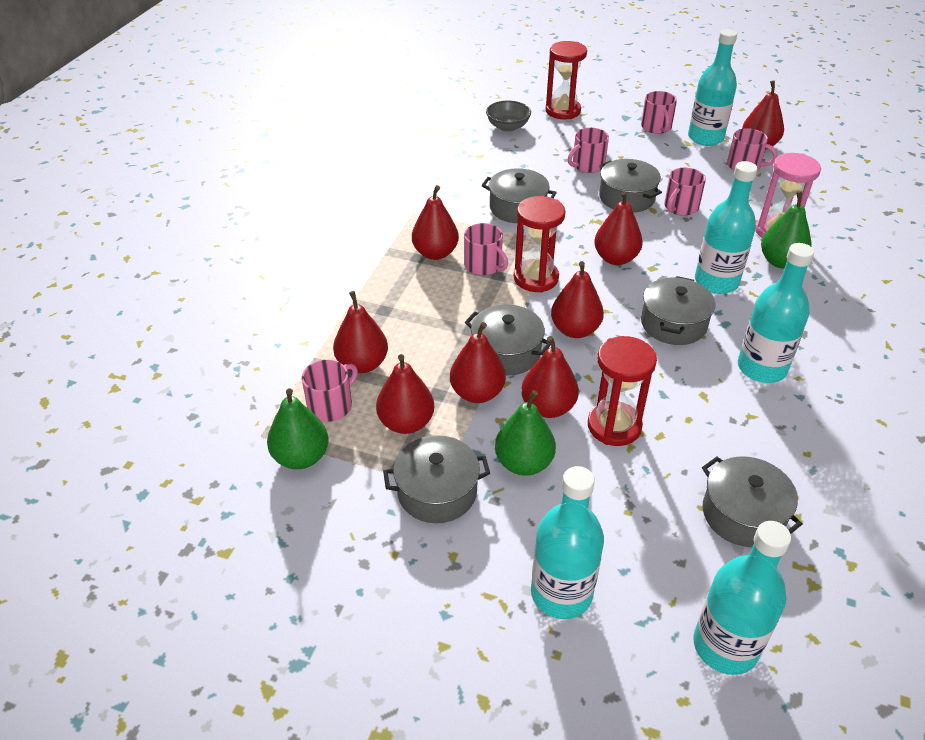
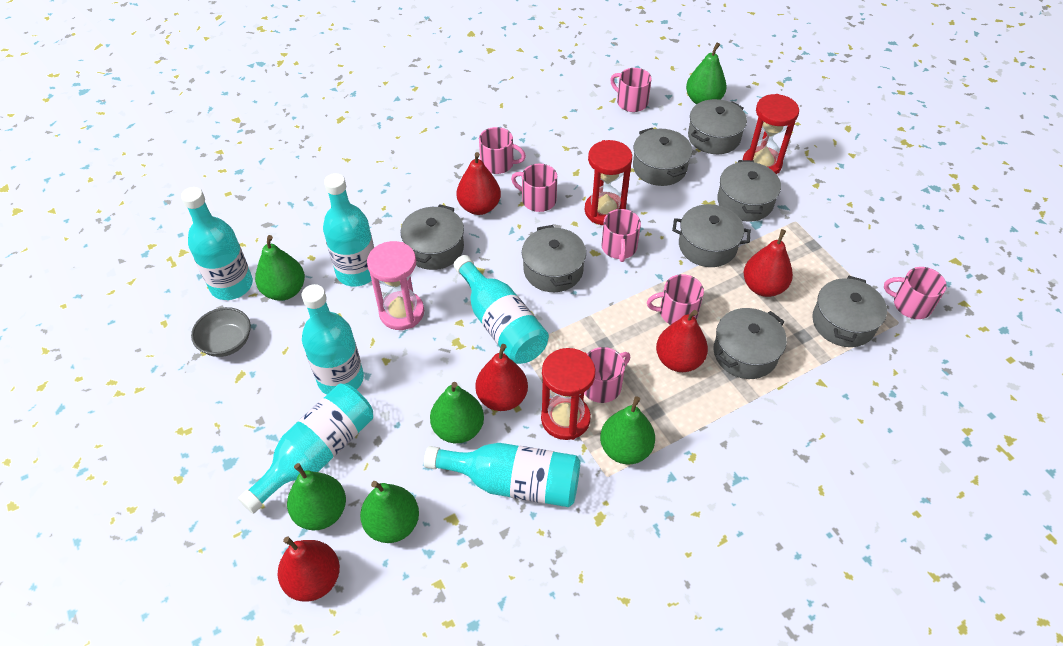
green pear: [267,389,329,469] [495,390,556,476] [761,191,811,269] = 3 -> [255,235,305,301] [287,463,346,530] [360,481,419,543] [430,382,484,443] [600,396,655,464] [686,43,727,104] = 6
grey pot: [383,435,490,523] [465,304,551,375] [482,168,557,223] [599,159,662,213] [641,276,715,345] [702,457,802,547] = 6 -> [400,204,464,270] [522,225,586,292] [633,128,692,186] [672,204,751,267] [688,99,747,154] [713,308,787,379] [717,160,781,222] [812,276,887,347] = 8
pink mug: [302,360,358,422] [464,223,508,275] [568,128,609,173] [641,91,677,134] [664,168,706,216] [727,128,777,171] = 6 -> [479,127,526,174] [511,164,557,212] [584,347,631,403] [601,209,641,262] [610,68,651,112] [647,274,704,325] [884,267,947,319] = 7
red pear: [333,291,388,373] [376,354,434,434] [412,185,459,260] [450,322,506,403] [521,336,579,418] [551,261,604,338] [594,191,643,265] [742,80,784,150] = 8 -> [278,536,340,601] [456,152,501,215] [475,344,528,411] [656,310,708,372] [744,229,793,297] = 5
turquoise bottle: [531,466,604,619] [688,29,737,146] [693,521,791,675] [695,161,758,294] [738,243,814,383] = 5 -> [181,187,253,300] [238,384,373,514] [302,284,364,395] [323,173,374,286] [424,443,580,507] [454,255,549,364] = 6

